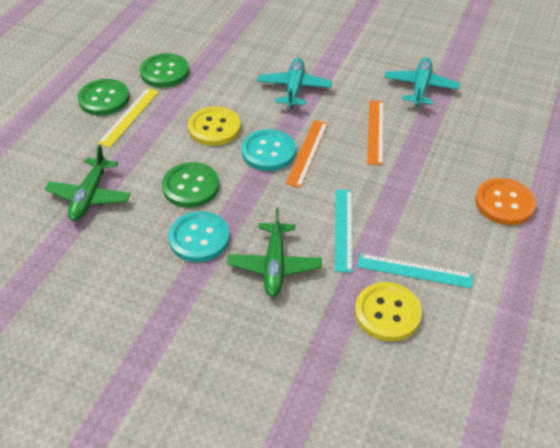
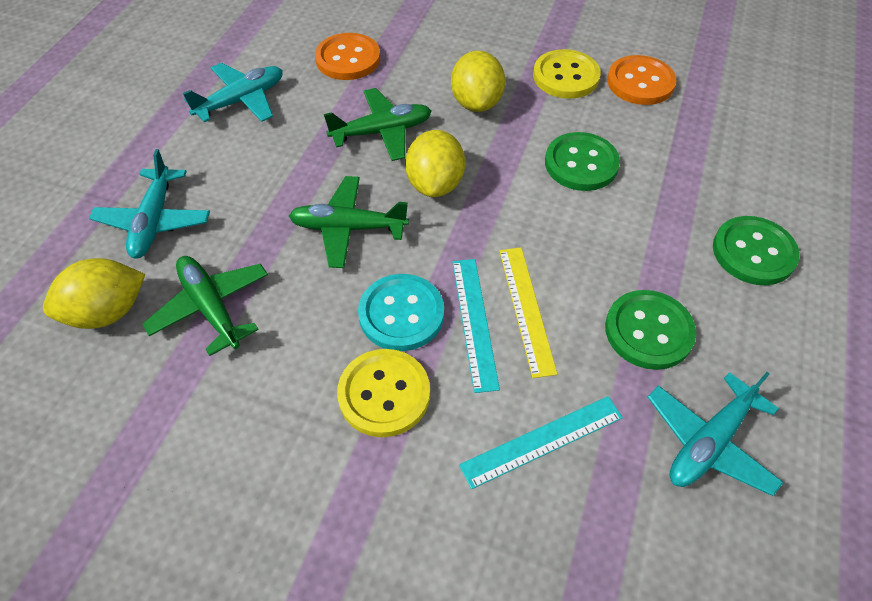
green plane: [45,145,131,221] [227,208,322,297] = 2 -> [142,256,268,356] [289,176,409,268] [324,88,432,161] = 3
orange button: [475,178,536,225] = 1 -> [315,33,380,80] [607,55,677,105] = 2
orange ruler: [286,120,328,188] [367,101,384,165] = 2 -> none = 0
turquoise button: [168,211,230,262] [241,129,296,171] = 2 -> [358,274,444,351] = 1
turquoise plane: [257,58,332,108] [384,57,460,106] = 2 -> [89,149,210,259] [183,63,283,122] [648,372,784,496] = 3
yellow lemon: none = 0 -> [43,258,146,329] [405,130,465,197] [451,51,505,112] = 3

